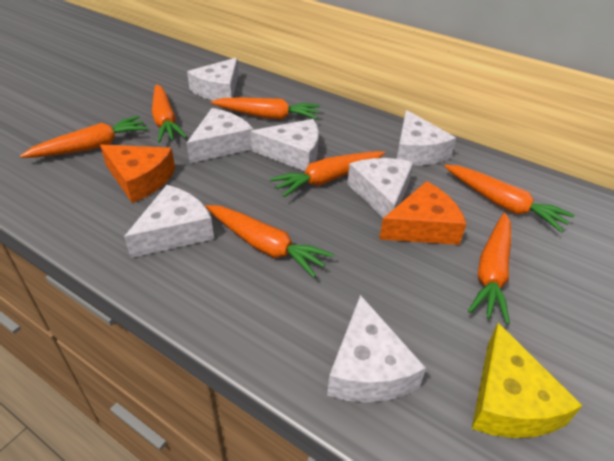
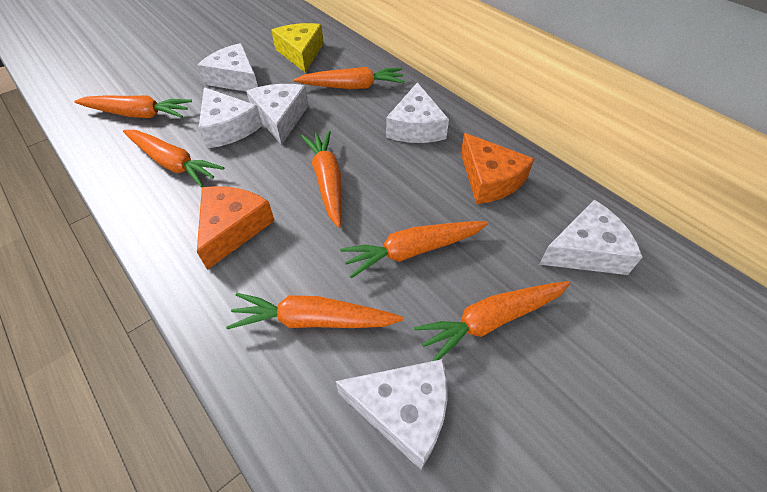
white cheese: [124,185,214,258] [187,58,239,101] [187,108,253,163] [251,119,319,171] [327,295,426,402] [347,158,414,218] [397,110,456,166] = 7 -> [197,43,258,91] [199,87,263,149] [246,84,309,145] [335,359,448,470] [386,82,449,143] [539,200,643,275] = 6

